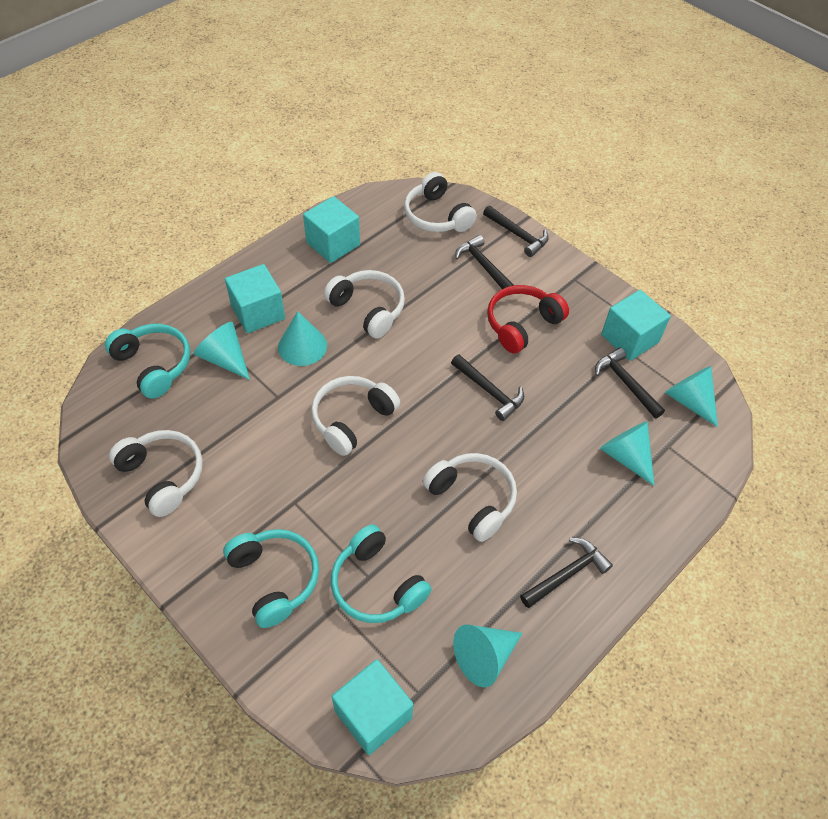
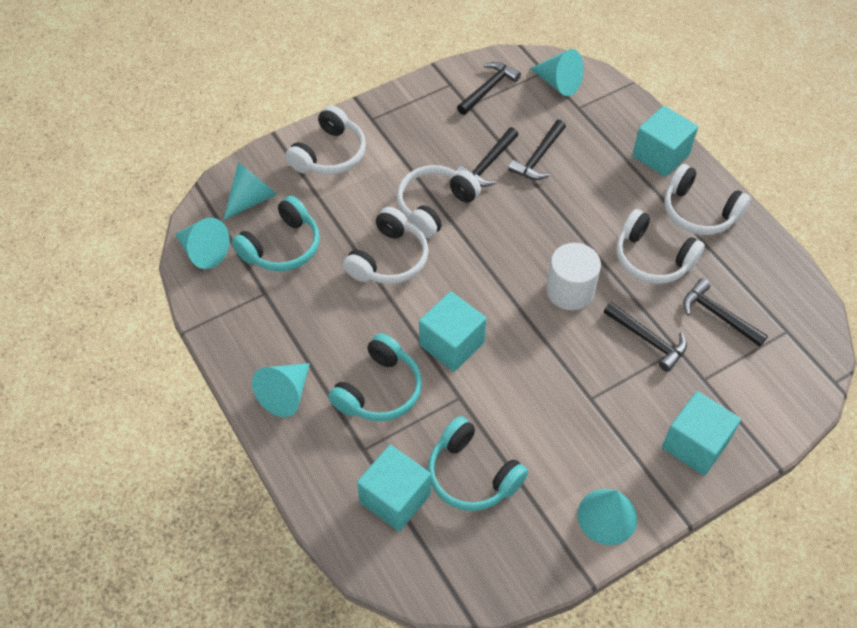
red headphones: [487,285,569,354] = 1 -> none = 0
white cylinder: none = 0 -> [546,243,601,311] = 1

